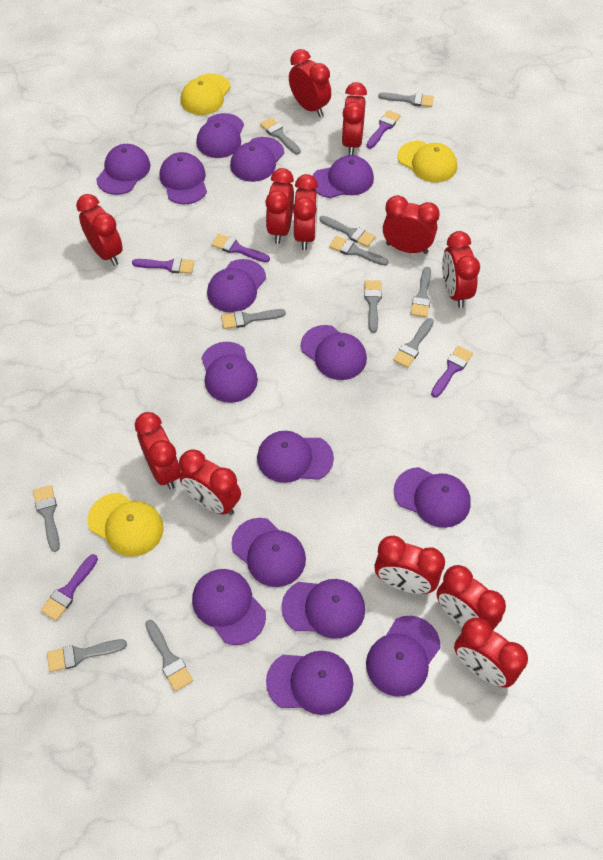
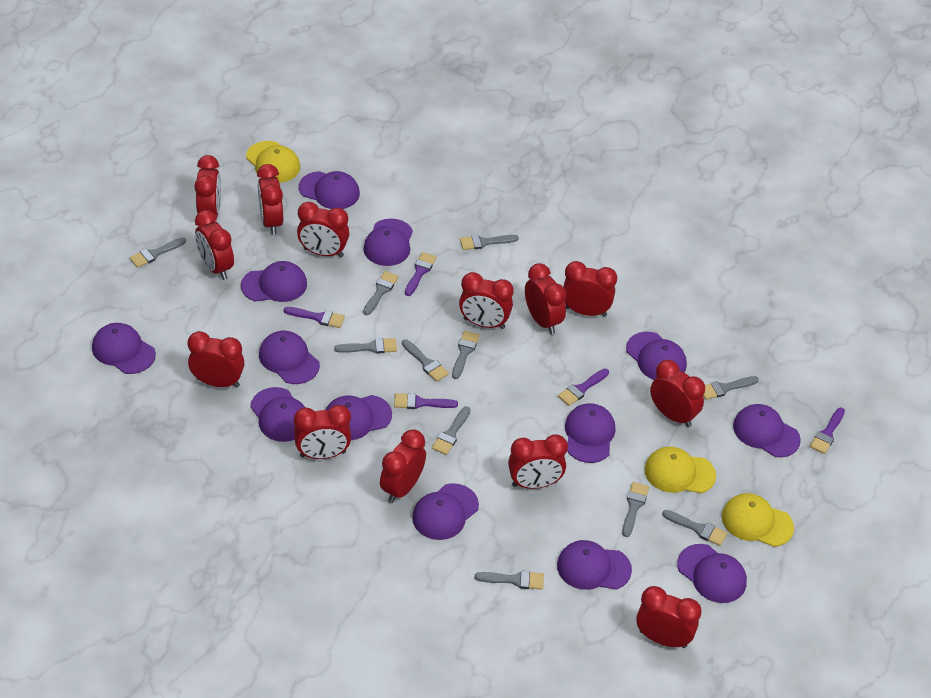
purple cap: [96,144,150,195] [160,152,207,204] [192,569,266,645] [196,113,244,158] [202,342,258,403] [207,259,266,313] [230,137,284,182] [231,518,306,587] [257,431,334,483] [266,651,353,715] [281,579,365,639] [301,325,367,380] [313,155,374,198] [366,616,441,697] [394,467,471,528] = 15 -> [92,323,156,374] [241,261,307,302] [250,387,306,442] [259,331,320,384] [299,171,360,209] [325,395,392,440] [363,218,413,266] [412,483,479,540] [557,540,632,590] [565,403,615,463] [626,332,687,380] [677,544,747,603] [733,404,801,457] = 13
red clock: [76,194,123,266] [135,412,181,490] [179,449,241,515] [265,168,294,244] [289,49,331,117] [293,174,318,250] [342,82,367,155] [374,536,445,594] [383,195,440,254] [437,565,506,630] [442,231,480,308] [454,618,528,688] = 12 -> [188,331,244,388] [194,155,221,217] [195,210,234,280] [257,164,283,235] [294,405,351,459] [297,202,349,257] [380,429,426,503] [459,272,514,329] [508,434,568,489] [525,263,567,334] [563,261,617,316] [636,586,702,648] [650,360,705,427] = 13

